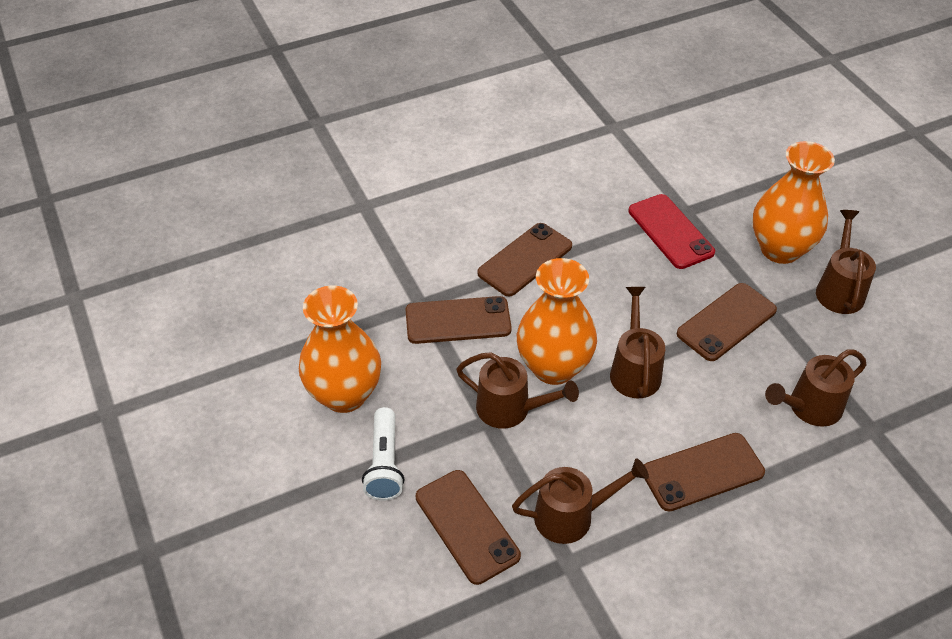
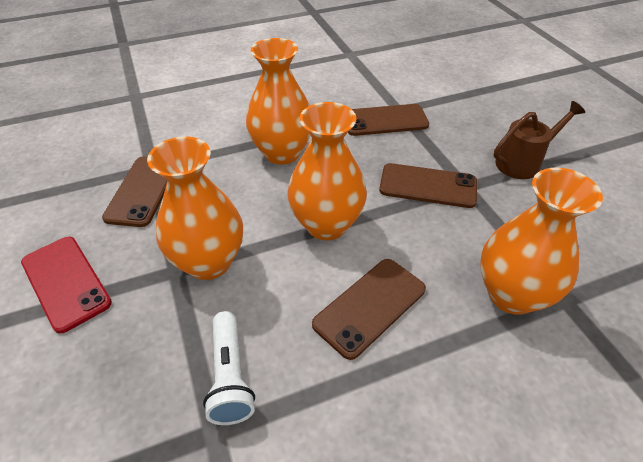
brown phone: [405,296,512,344] [416,470,521,585] [477,223,572,297] [644,433,765,511] [677,283,777,361] = 5 -> [102,156,167,227] [312,259,426,360] [348,104,429,136] [379,163,477,208] = 4
brown watering can: [456,352,579,429] [512,458,649,544] [610,287,665,399] [765,349,867,427] [816,210,876,314] = 5 -> [494,101,585,179] = 1
orange vase: [299,286,381,413] [517,258,597,385] [753,141,835,264] = 3 -> [147,137,243,280] [246,38,311,165] [287,102,367,240] [480,168,603,315] = 4

